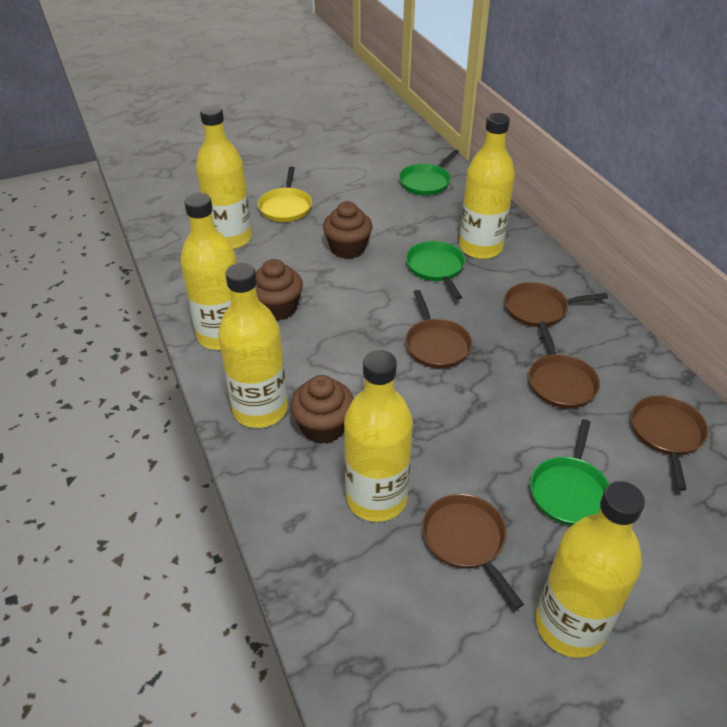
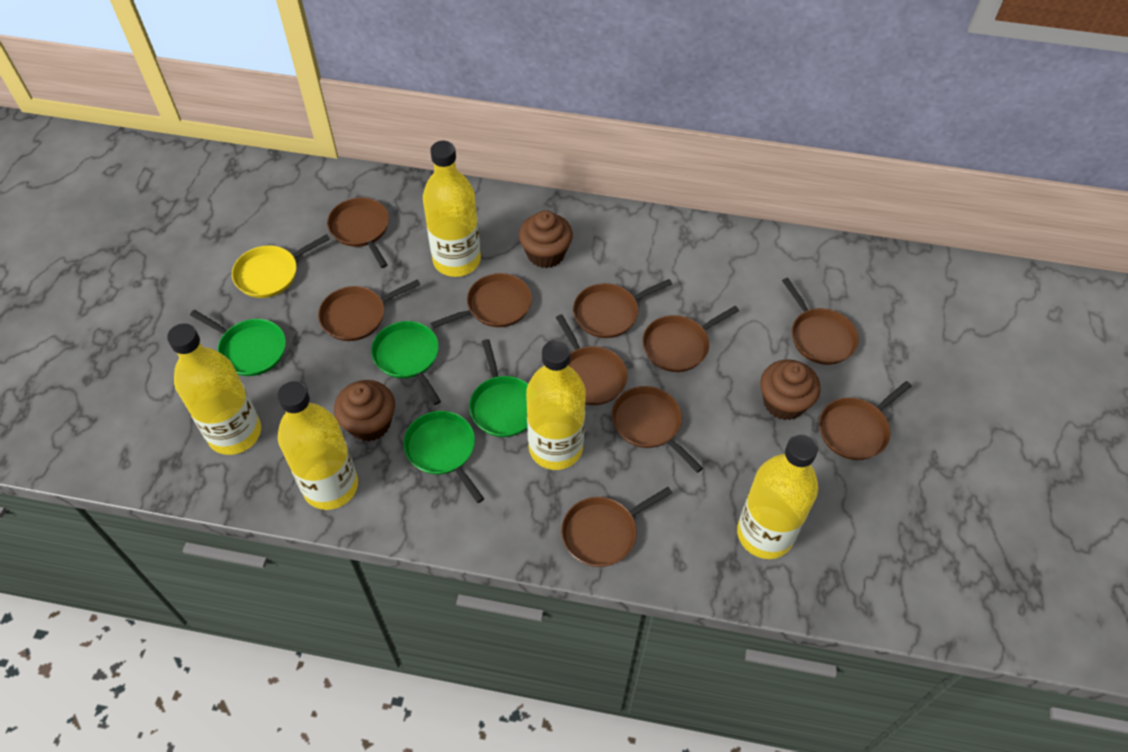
brown pan: [405,290,472,368] [422,494,524,609] [504,282,608,327] [529,322,600,408] [631,395,709,491] = 5 -> [318,279,421,341] [327,197,389,268] [431,273,532,328] [556,314,628,405] [561,487,672,567] [573,279,672,338] [612,386,703,473] [642,306,739,372] [782,278,859,365] [819,381,912,460] = 10
green pan: [399,150,459,195] [406,241,465,300] [530,419,610,526] = 3 -> [190,310,286,376] [371,321,441,405] [403,411,484,503] [469,339,528,437] = 4
yellow bottle: [180,193,237,350] [196,105,252,249] [218,263,288,428] [344,350,413,522] [459,113,515,259] [536,481,645,658] = 6 -> [167,323,261,455] [277,381,358,510] [423,141,481,277] [526,340,586,470] [737,434,818,559] = 5

